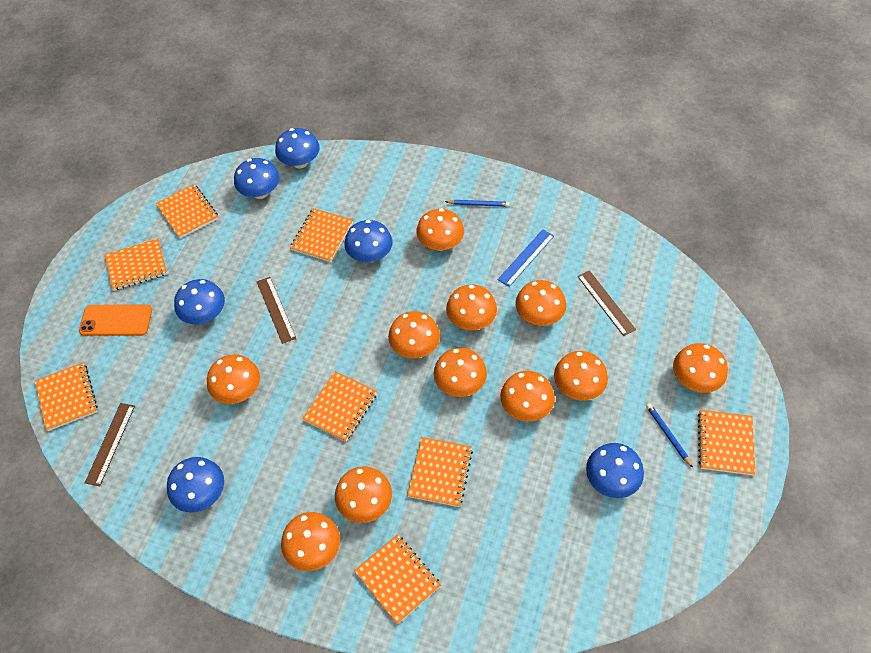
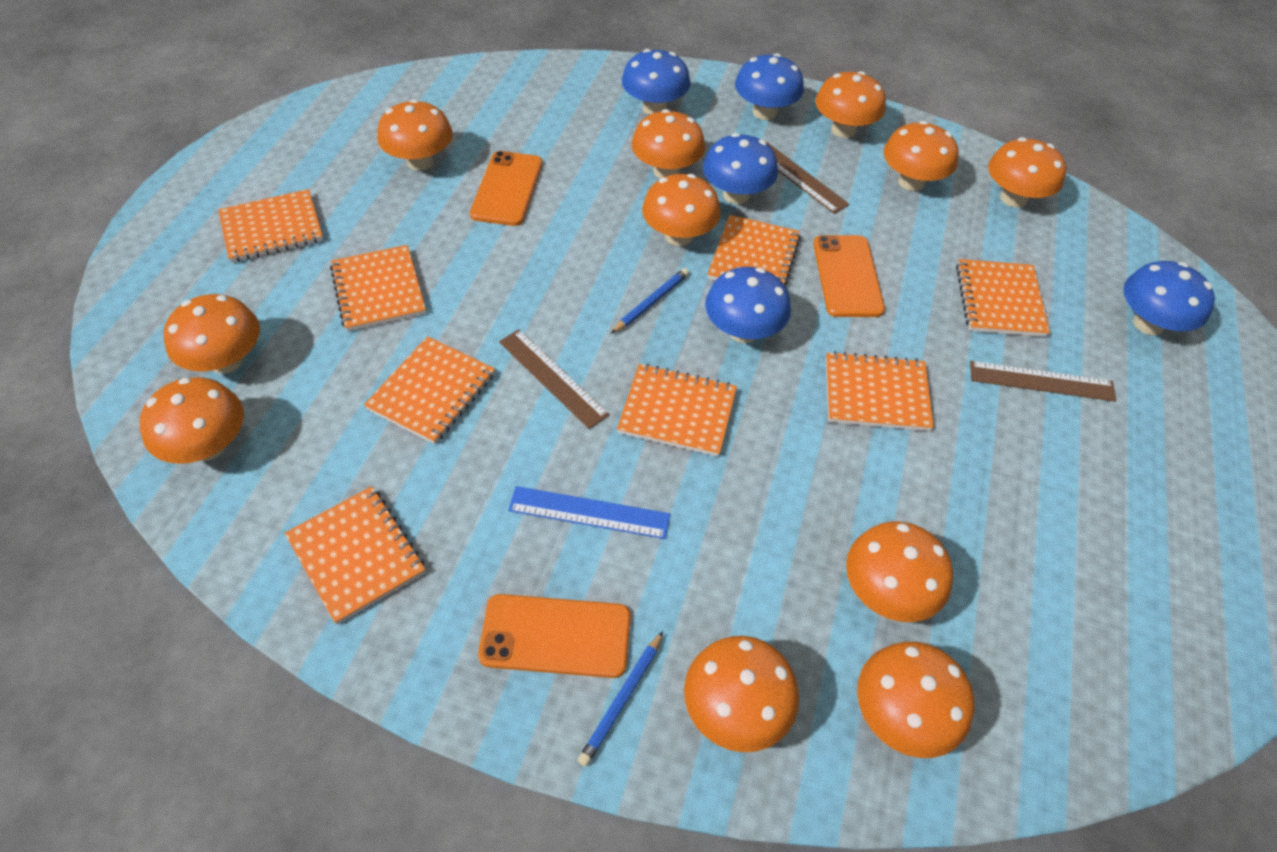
blue mushroom: [167,457,224,513] [174,279,225,324] [234,158,280,199] [275,128,320,168] [344,220,393,262] [586,443,644,498] = 6 -> [622,49,691,115] [703,133,778,204] [705,267,791,343] [735,53,804,120] [1124,261,1215,335] = 5
orange phone: [79,305,152,336] = 1 -> [470,151,543,226] [478,594,631,678] [813,235,885,317] = 3

